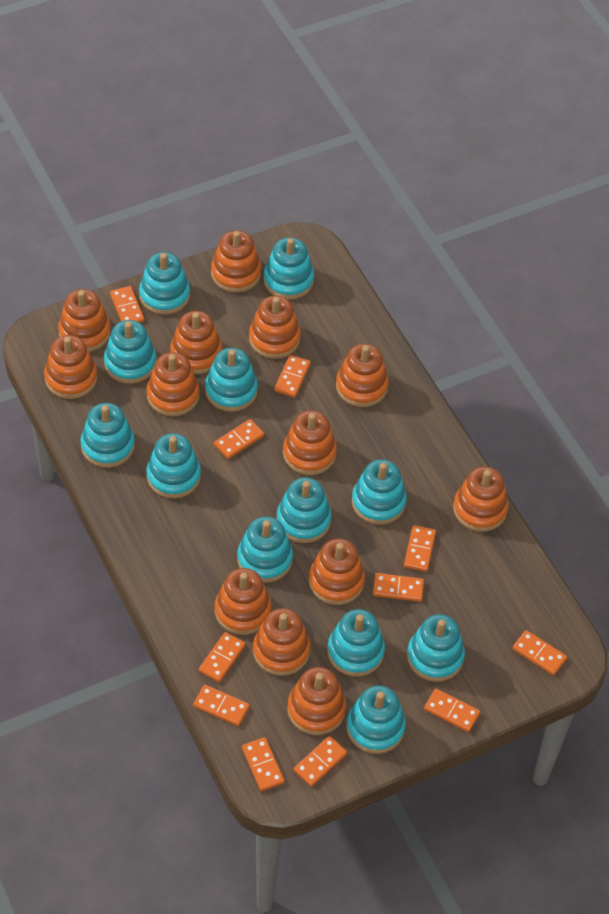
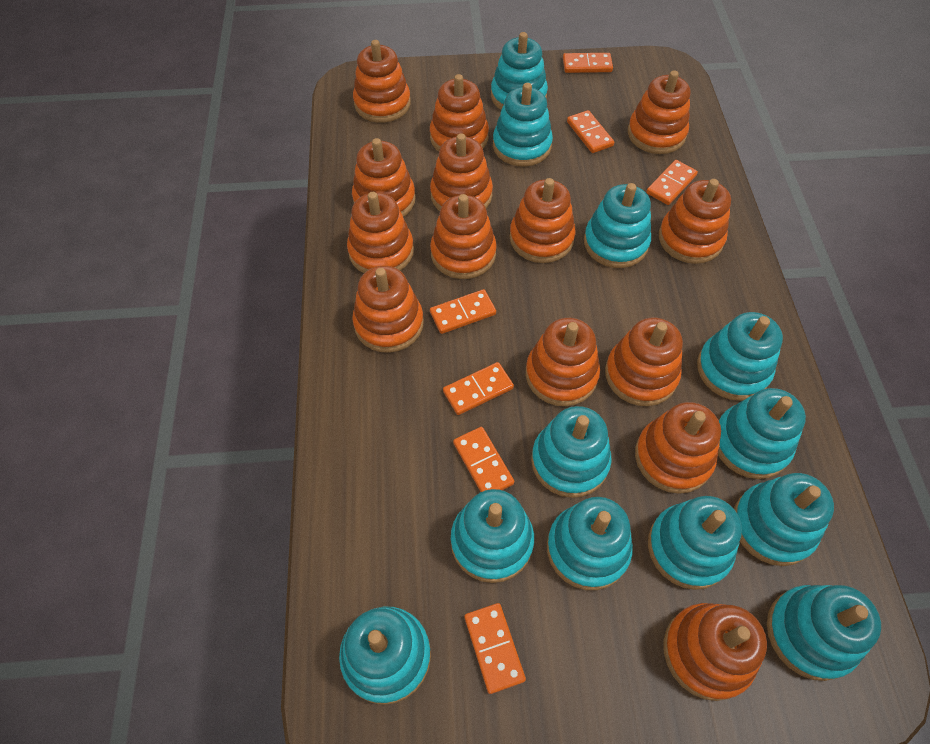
orange domino: [110,286,145,323] [193,685,250,726] [199,632,246,682] [214,419,264,459] [242,737,285,791] [274,355,311,397] [294,736,347,787] [373,573,424,602] [404,525,436,572] [424,689,480,732] [512,630,567,675] = 11 -> [430,289,496,334] [443,362,514,415] [453,427,514,492] [464,603,526,694] [563,53,613,73] [567,110,614,153] [646,160,698,205] = 7
orange stacking toy: [44,335,97,399] [58,289,111,352] [147,352,200,416] [170,311,222,374] [211,230,261,293] [215,568,271,635] [249,296,301,359] [253,608,311,676] [283,411,337,475] [287,667,346,735] [309,539,365,605] [336,344,389,407] [453,467,509,532] = 13 -> [347,192,414,273] [352,138,416,217] [352,266,424,353] [353,40,411,123] [430,74,489,152] [430,133,493,211] [430,194,497,279] [510,178,576,263] [526,318,600,406] [605,318,683,406] [628,71,691,154] [635,402,721,494] [659,179,731,264] [663,603,767,701] = 14

